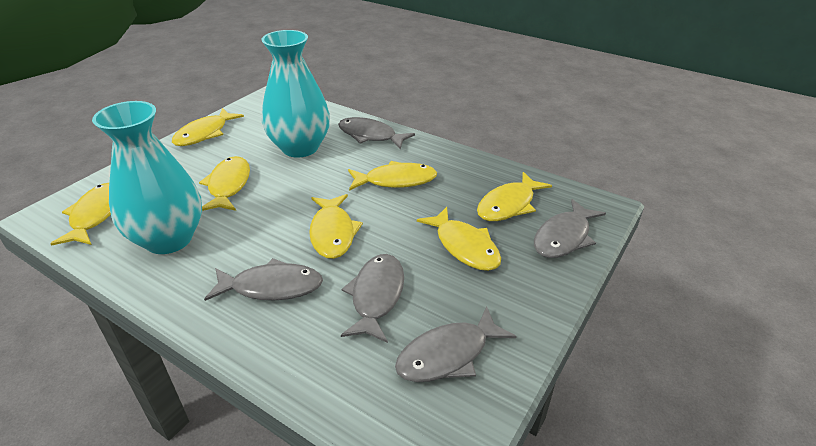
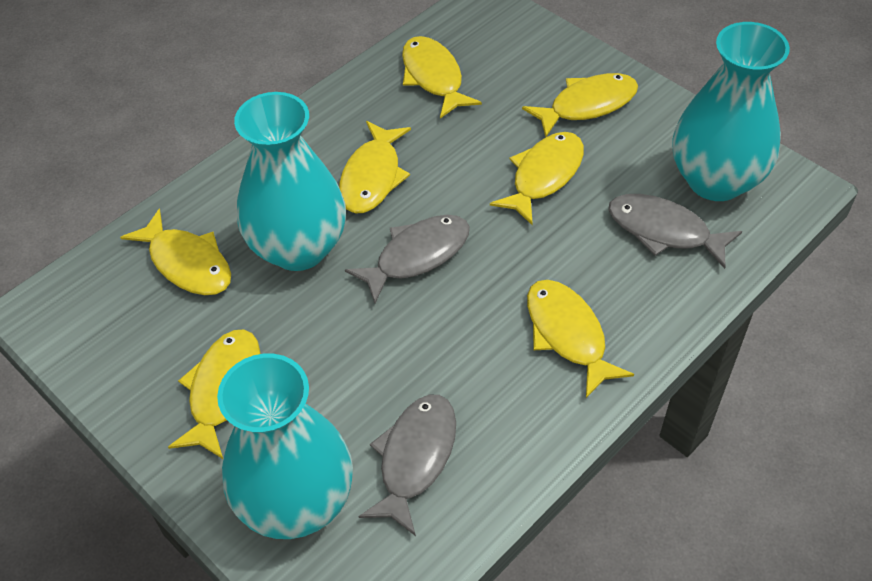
grey fish: [204,258,323,301] [338,117,415,149] [341,254,404,343] [395,306,517,382] [534,199,606,258] = 5 -> [345,215,470,303] [358,394,456,536] [608,194,742,269] = 3
turquoise vase: [92,101,202,254] [262,30,330,158] = 2 -> [217,354,353,539] [234,92,346,271] [673,22,790,201] = 3

